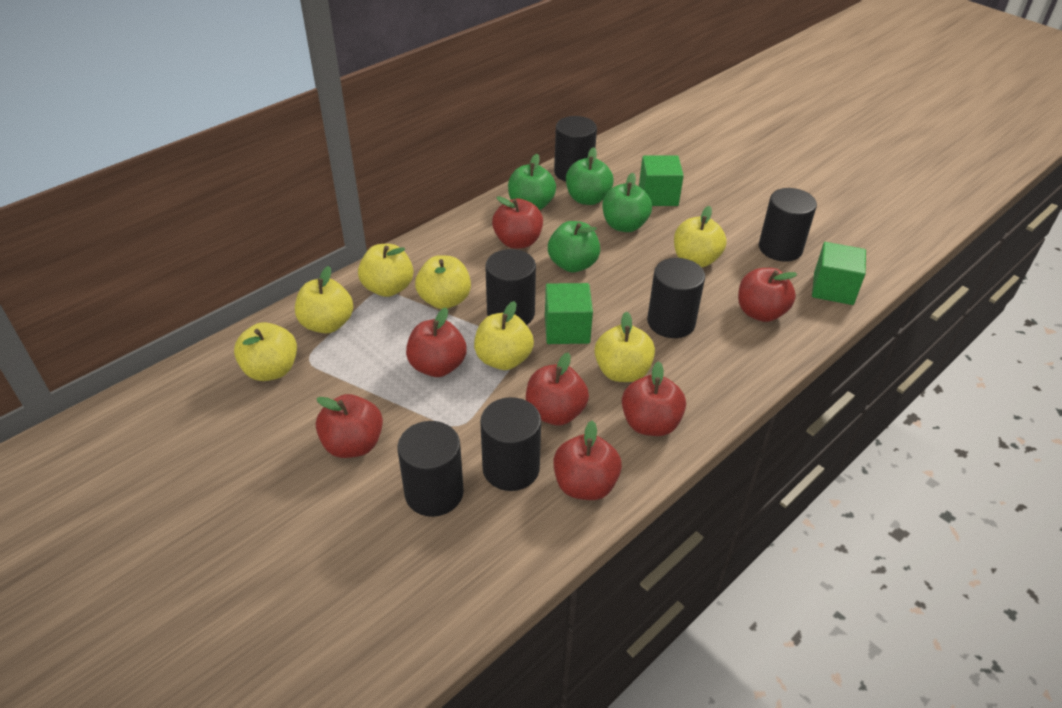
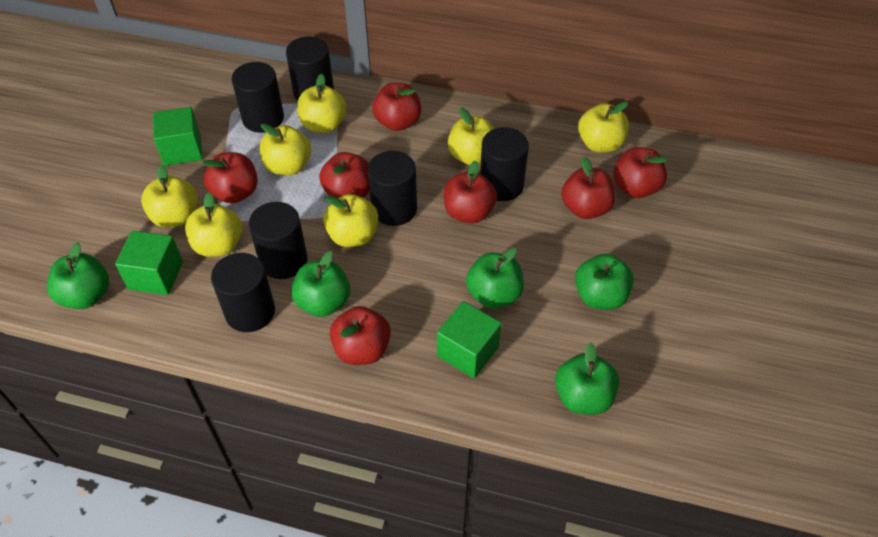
green apple: [508,154,556,210] [548,221,600,273] [566,147,614,205] [602,173,652,232] = 4 -> [47,242,109,309] [291,251,350,317] [466,248,524,309] [555,343,619,415] [575,254,634,310] = 5

